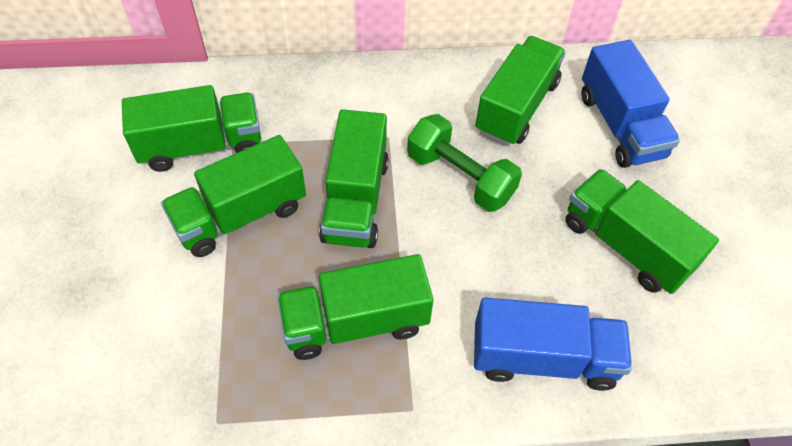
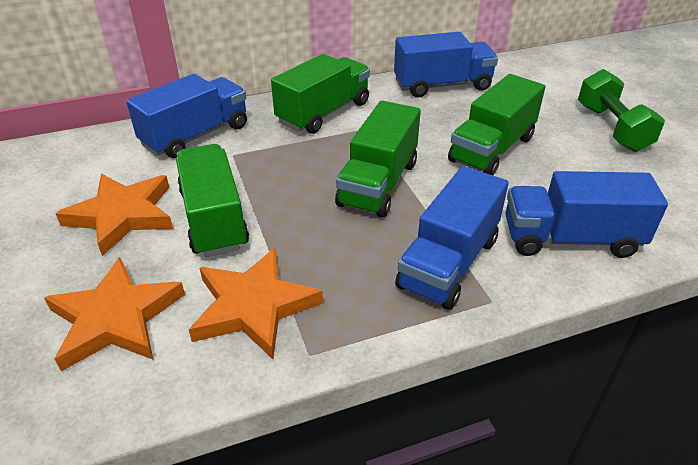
blue truck: [474,298,632,391] [581,40,680,168] = 2 -> [126,74,247,158] [394,32,498,97] [395,166,508,310] [505,171,668,258] = 4
green truck: [122,85,261,172] [161,135,306,257] [277,254,433,360] [319,109,389,248] [475,36,566,146] [566,169,719,294] = 6 -> [176,144,249,257] [271,54,370,134] [335,101,421,218] [448,74,545,175] = 4
orange star: none = 0 -> [44,257,185,371] [55,174,173,256] [189,248,323,359] = 3

